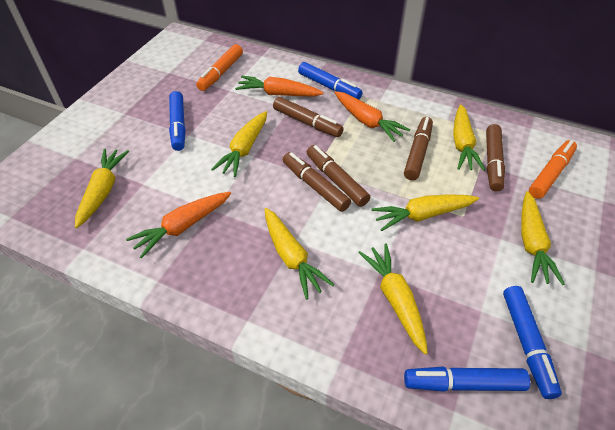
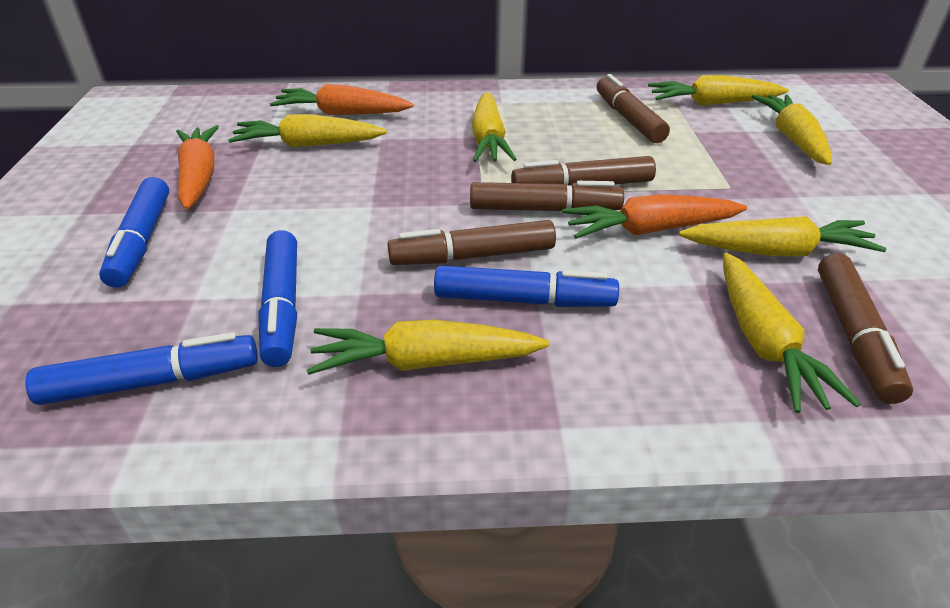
orange marker: [196,44,243,91] [529,140,577,199] = 2 -> none = 0

